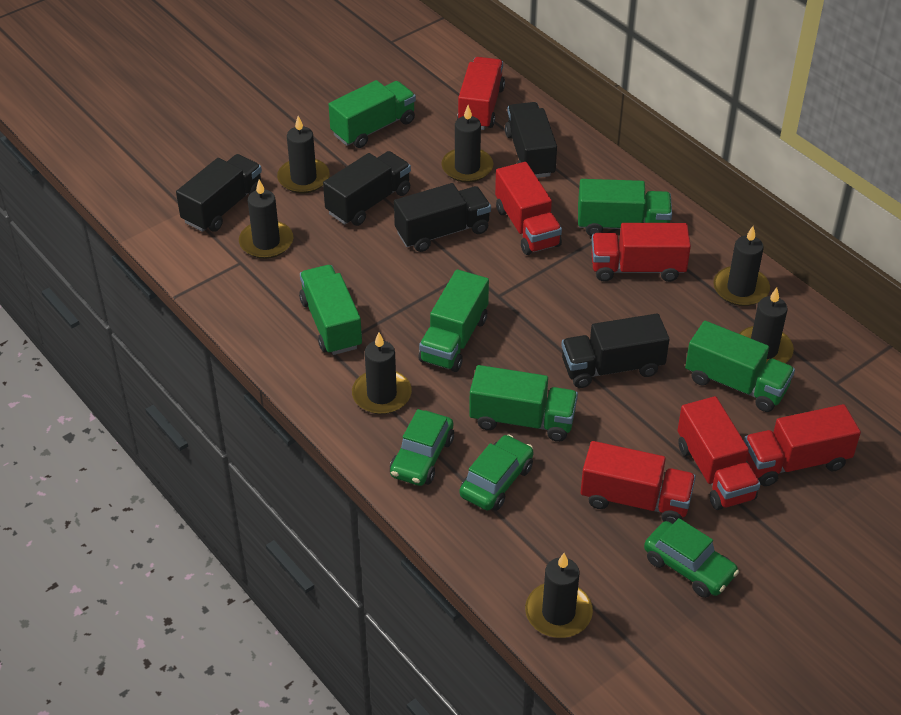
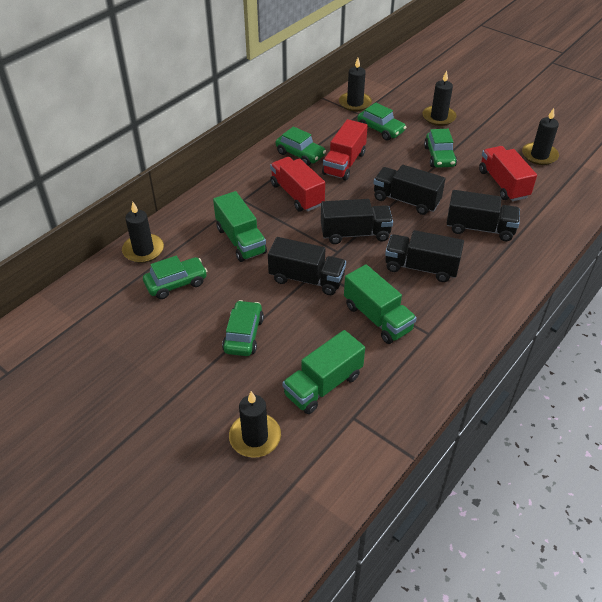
black candle: [239,179,293,259] [277,116,330,193] [352,332,412,414] [441,105,493,183] [525,553,593,638] [713,226,770,306] [739,288,794,365] = 7 -> [122,202,164,263] [229,391,281,458] [339,58,372,111] [422,71,457,126] [522,108,559,165] = 5
green car: [390,409,454,486] [460,434,533,511] [644,518,739,598] = 3 -> [143,256,207,299] [222,300,264,356] [276,126,326,166] [357,102,406,141] [424,129,457,168] = 5
green truck: [299,265,362,355] [329,80,416,148] [419,269,489,372] [469,365,578,442] [578,179,672,236] [685,321,795,412] = 6 -> [213,191,267,262] [282,330,365,414] [344,264,417,344] = 3
red truck: [457,57,505,130] [495,162,562,255] [581,441,696,524] [591,223,691,282] [678,396,761,510] [744,404,861,486] = 6 -> [270,157,325,212] [322,119,368,181] [479,146,537,201] = 3

